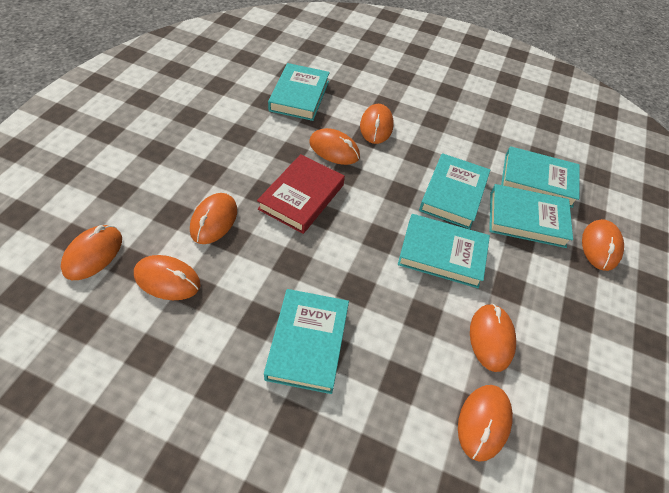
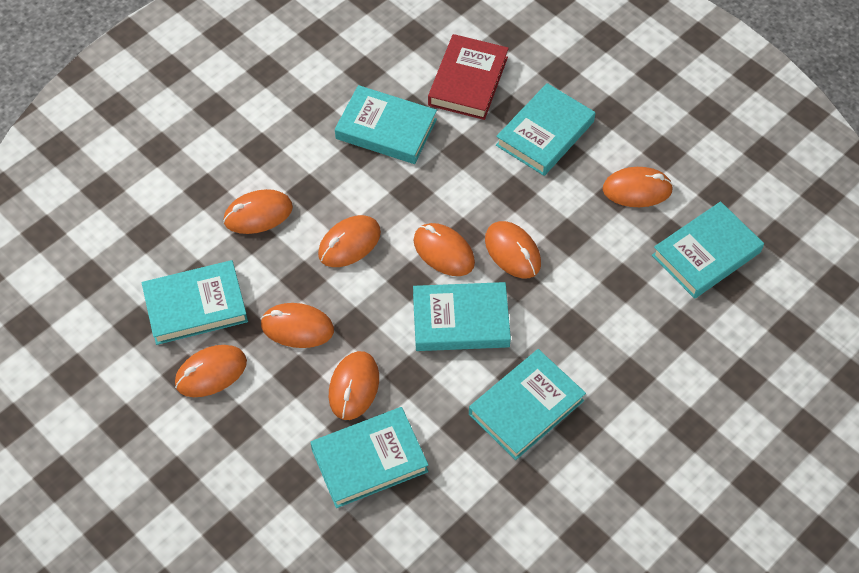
turquoise book: [264,289,349,394] [268,63,330,121] [398,214,490,288] [419,153,490,229] [489,184,573,248] [501,146,580,208] = 6 -> [142,260,248,345] [310,407,428,508] [335,85,437,164] [413,282,511,351] [469,349,586,460] [496,83,595,176] [652,201,764,299] = 7

